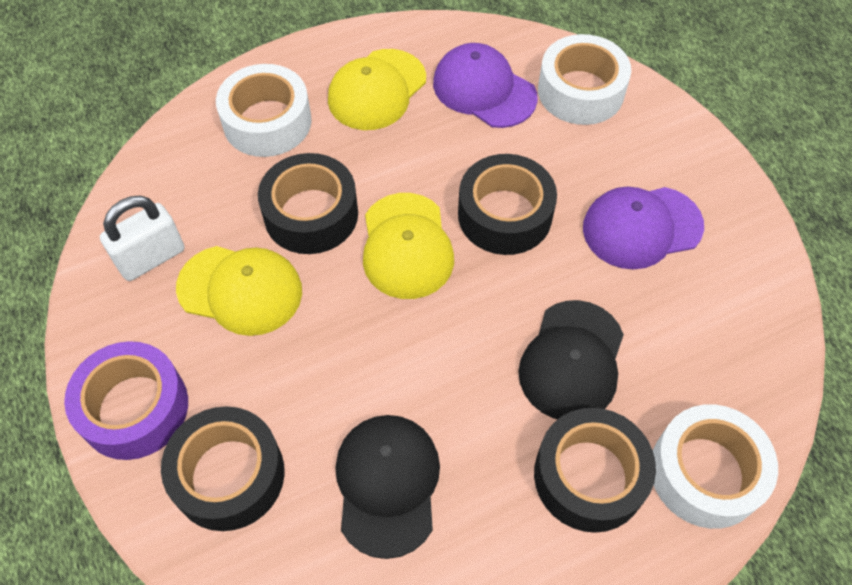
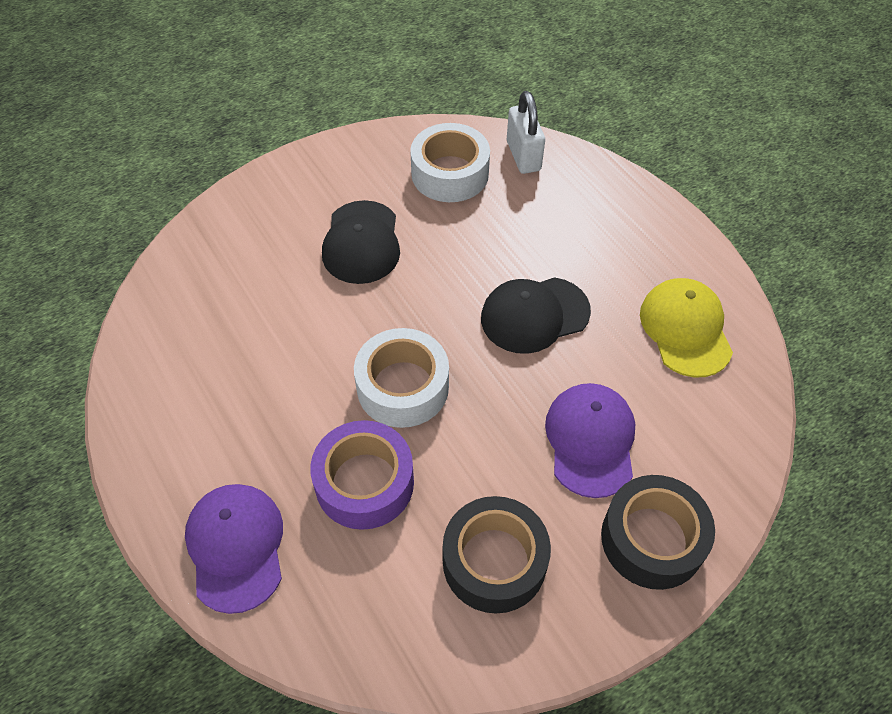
black tape: [161,406,285,531] [258,153,358,254] [458,154,557,255] [534,408,656,533] = 4 -> [443,496,551,614] [601,475,715,590] = 2
white tape: [216,64,312,157] [538,34,631,125] [653,404,778,529] = 3 -> [354,328,449,428] [410,123,490,202] = 2
yellow cap: [176,246,302,336] [328,49,426,130] [363,193,454,299] = 3 -> [640,278,733,378] = 1

